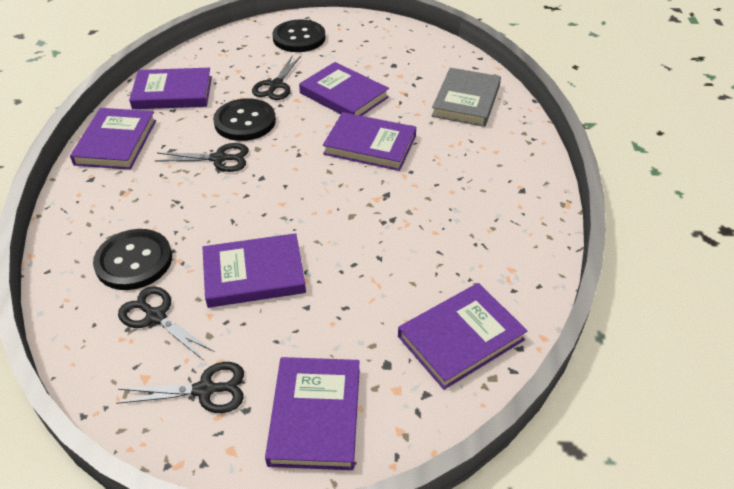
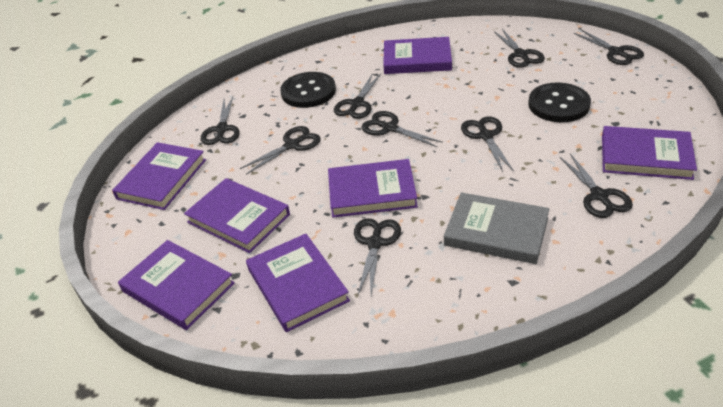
black button: [93,229,172,290] [213,98,276,141] [273,19,326,52] = 3 -> [280,72,336,108] [528,82,591,122] = 2
black scissors: [116,362,244,413] [118,286,215,360] [155,143,249,172] [252,55,301,100] = 4 -> [201,96,240,145] [240,126,321,175] [334,73,381,119] [354,218,401,295] [361,111,443,147] [461,116,514,172] [494,29,545,68] [560,153,633,218] [574,29,644,65] = 9

